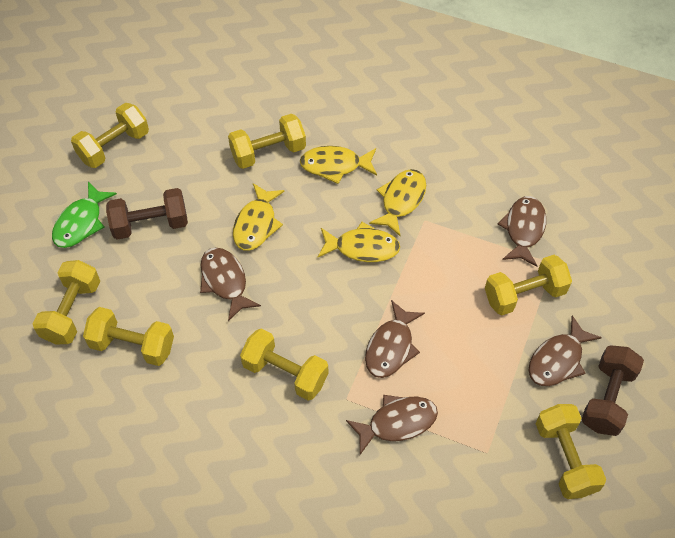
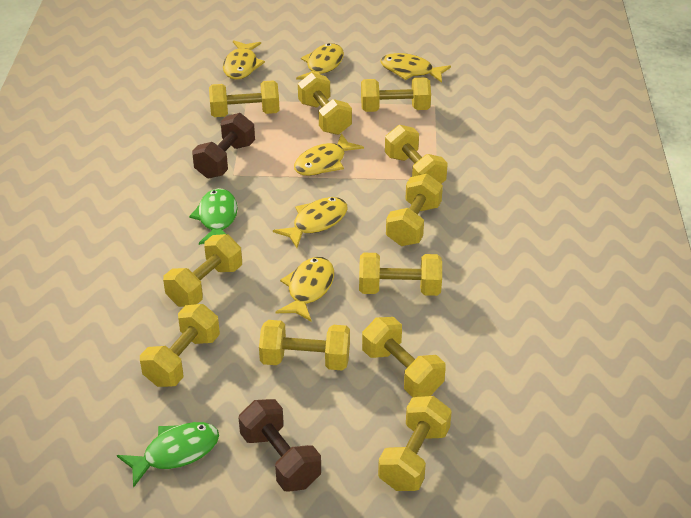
brown fish: [200,248,261,321] [346,395,438,455] [365,300,425,378] [498,196,546,267] [528,315,602,386] = 5 -> none = 0
green fish: [52,182,117,248] = 1 -> [117,422,219,488] [189,188,238,245] = 2
yellow dumbbell: [33,260,100,344] [71,103,149,168] [83,307,174,366] [228,114,306,169] [240,329,328,400] [485,255,572,315] [536,404,606,499] = 7 -> [140,304,220,387] [163,234,242,307] [209,80,280,117] [259,320,350,370] [298,73,352,135] [359,253,442,296] [361,77,431,112] [362,317,446,397] [378,396,452,491] [385,125,448,184] [386,174,443,246] = 11
yellow fish: [233,183,285,251] [300,146,377,184] [318,222,400,262] [369,169,426,236] = 4 -> [223,40,265,80] [273,197,348,248] [276,257,334,322] [294,133,364,176] [296,43,344,79] [380,53,451,83] = 6

